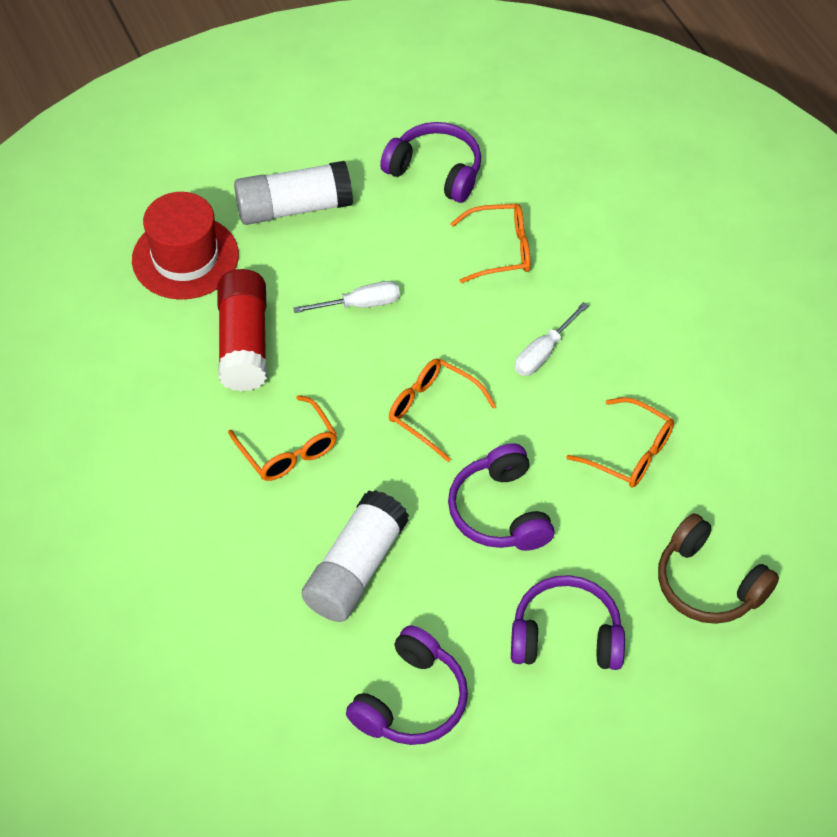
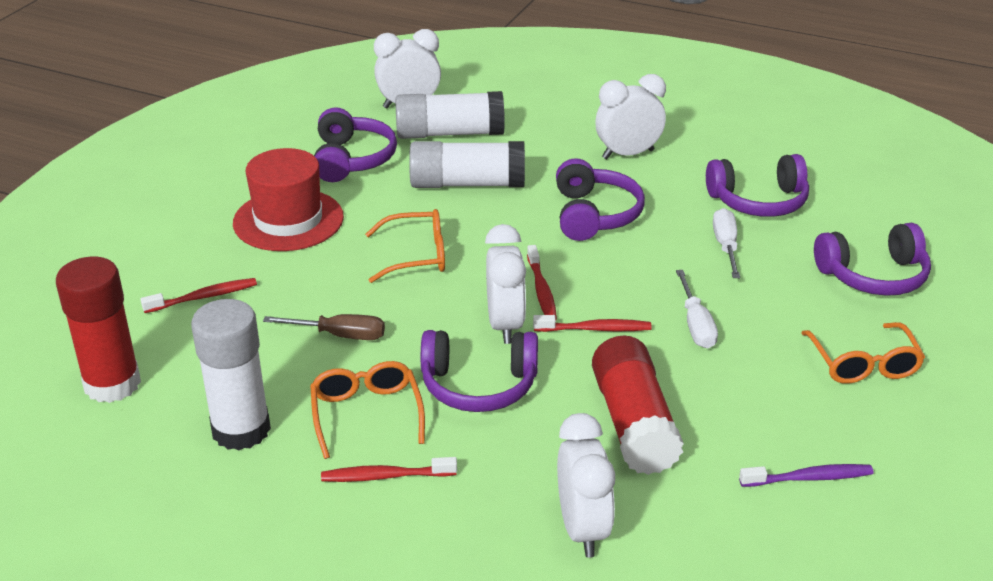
brown headphones: [658,513,779,624] = 1 -> none = 0
brown screwdriver: none = 0 -> [263,314,385,340] = 1
orange glasses: [228,395,337,481] [389,358,497,462] [450,204,530,283] [566,397,674,488] = 4 -> [310,361,425,459] [365,209,445,283] [801,322,925,384] = 3
purple headphones: [346,625,468,745] [380,122,481,203] [448,443,554,551] [511,575,625,670] = 4 -> [314,107,397,182] [421,330,538,412] [556,158,645,241] [706,154,809,217] [814,223,931,296] = 5
purple toothbrush: none = 0 -> [739,464,874,487] = 1
red glue stick: [218,269,267,392] = 1 -> [56,257,141,403] [592,336,684,475] = 2
red toothbrush: none = 0 -> [140,278,257,313] [321,457,457,482] [527,245,557,320] [533,315,652,332] = 4
white clock: none = 0 -> [374,29,441,108] [485,224,526,344] [557,413,615,557] [595,74,666,159] = 4
white glue stick: [234,161,353,225] [301,490,409,622] = 2 -> [191,299,271,450] [395,91,505,139] [409,141,525,188] = 3

